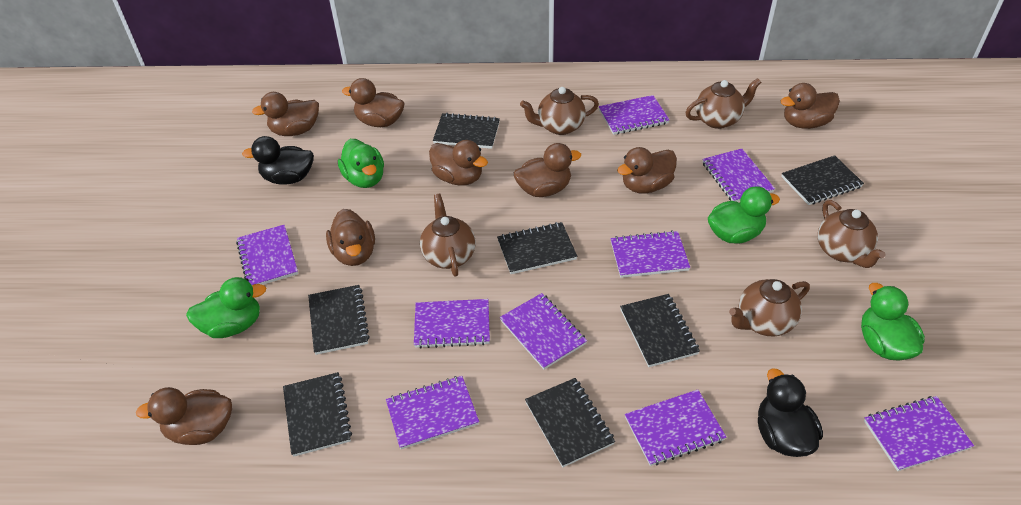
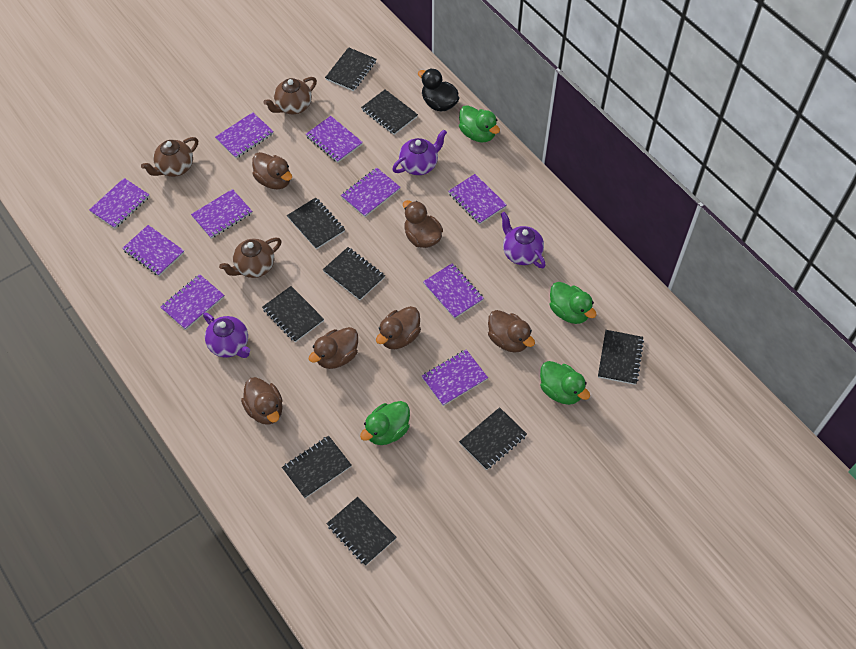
black duck: [242,136,314,185] [758,368,823,457] = 2 -> [418,68,459,111] = 1
black notebook: [283,372,352,457] [308,285,370,355] [433,113,500,149] [497,222,577,274] [525,378,615,467] [620,294,700,367] [781,155,864,205] = 7 -> [262,286,324,342] [282,436,351,498] [287,198,345,249] [323,247,385,300] [325,47,376,91] [326,497,397,566] [361,89,418,135] [459,407,527,470] [598,330,644,385] = 9
brown duck: [136,387,232,445] [252,92,319,136] [326,209,375,266] [342,78,404,127] [429,140,488,186] [514,143,581,197] [617,147,677,194] [781,83,840,129] = 8 -> [241,377,283,425] [252,152,292,190] [309,327,358,369] [376,306,421,349] [403,200,443,248] [488,310,535,353] = 6
brown teapot: [420,194,476,277] [520,87,599,135] [686,78,761,129] [729,279,810,337] [818,200,885,268] = 5 -> [141,137,198,177] [219,238,282,278] [263,77,317,114] = 3
purple notebook: [236,225,298,285] [386,376,479,449] [414,299,490,348] [500,293,587,370] [599,95,669,135] [611,230,690,278] [625,390,726,466] [702,149,775,202] [864,396,974,471] = 9 -> [89,178,150,229] [122,225,184,276] [161,274,224,330] [191,189,252,239] [215,112,274,158] [306,116,363,163] [341,168,401,217] [422,350,488,406] [423,263,484,319] [448,174,506,225] = 10
purple teapot: none = 0 -> [203,312,250,358] [392,129,447,175] [501,212,545,268] = 3

